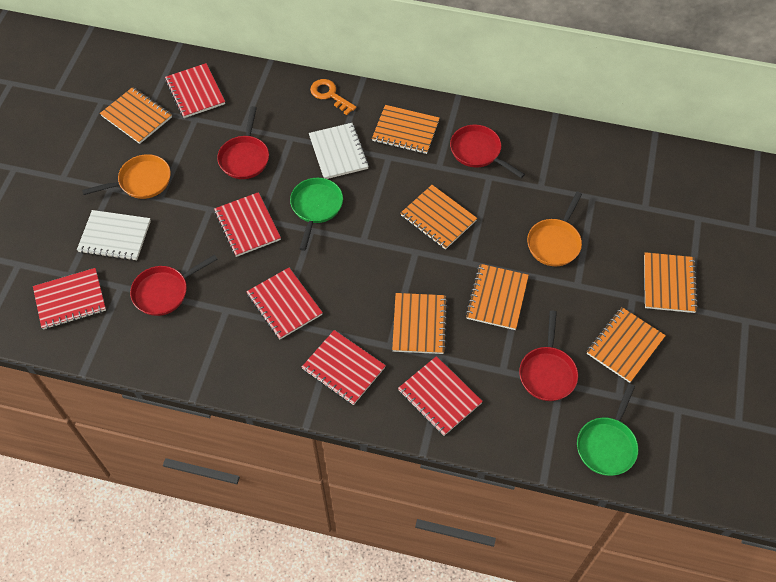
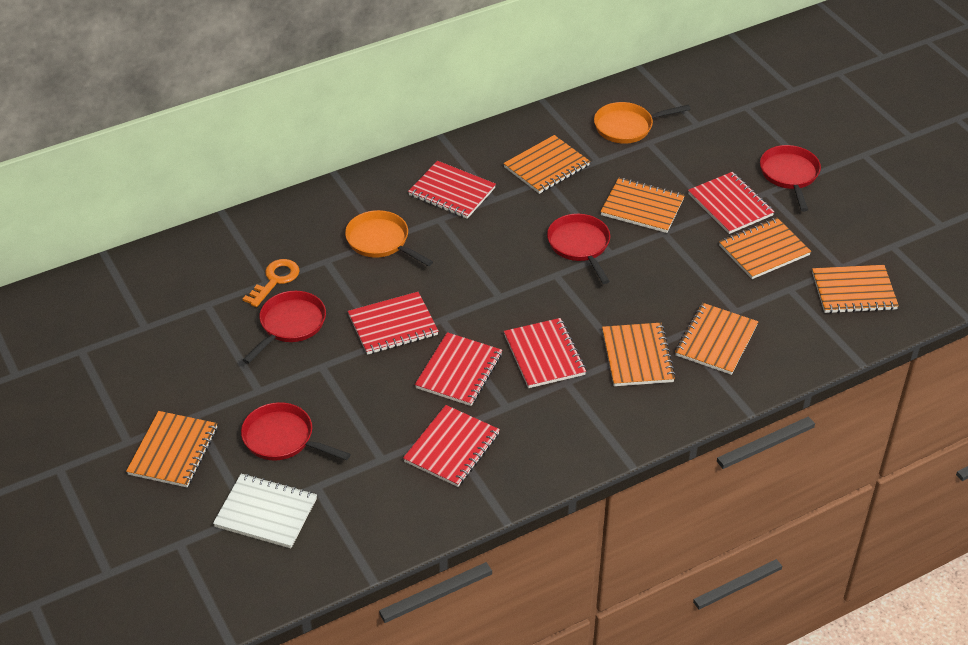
green pan: [290,178,343,251] [577,384,638,476] = 2 -> none = 0
white notebook: [77,210,151,261] [309,123,369,179] = 2 -> [213,474,317,548] = 1

